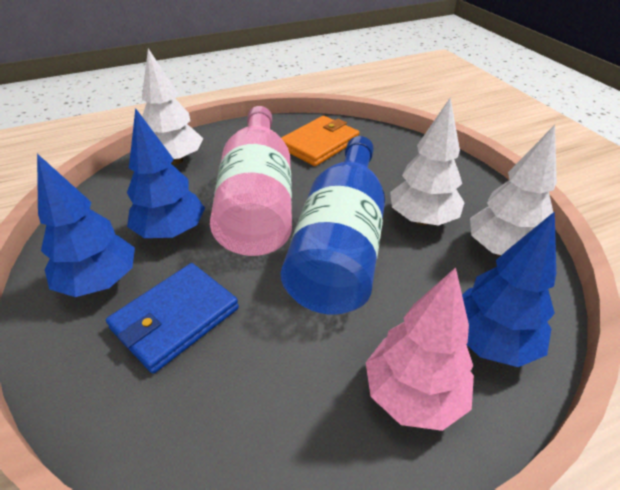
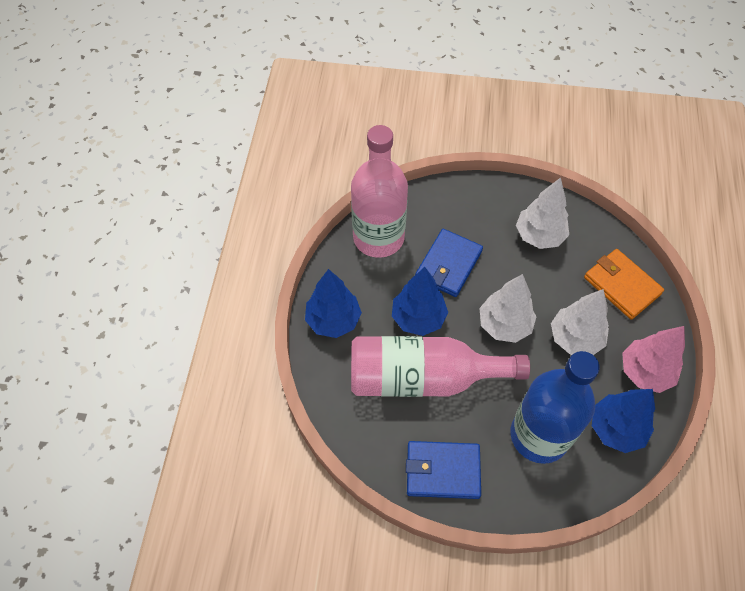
blue wallet: [106,263,239,373] = 1 -> [406,441,481,499] [415,229,483,297] = 2
pink bottle: [210,106,292,256] = 1 -> [351,125,408,258] [351,336,530,397] = 2

